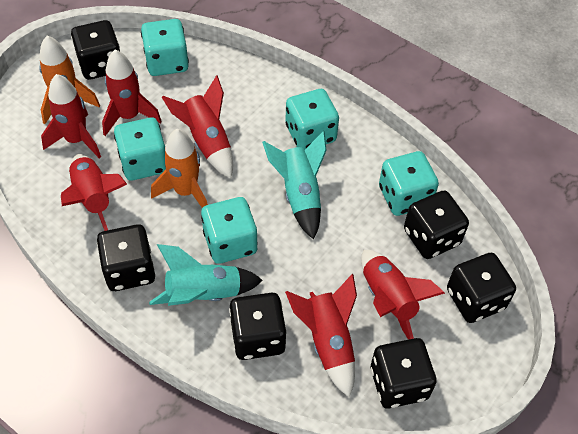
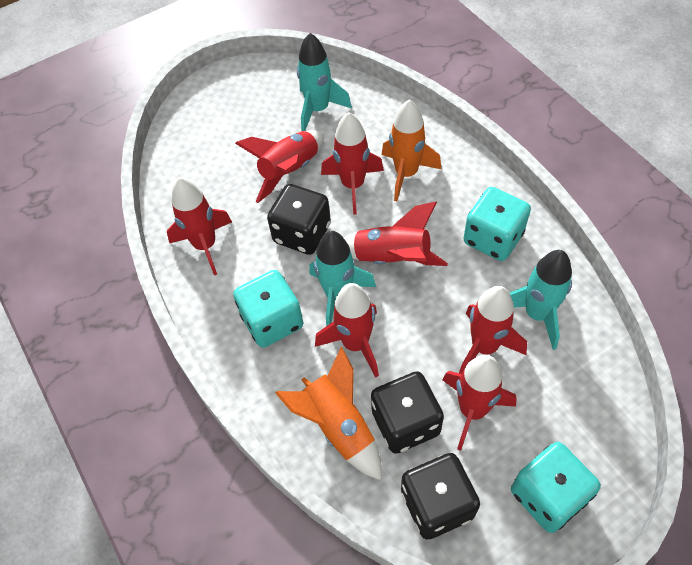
black dice: [71,20,120,80] [97,224,155,291] [229,293,287,360] [371,338,437,409] [404,191,469,259] [447,253,516,323] = 6 -> [267,184,331,255] [371,371,444,454] [401,453,480,540] = 3
red rocket: [41,74,101,158] [61,154,127,231] [102,50,162,136] [162,75,233,178] [285,274,357,397] [361,250,445,340] = 6 -> [167,177,232,275] [235,130,324,203] [315,283,379,378] [321,112,384,215] [344,202,448,266] [443,355,517,451] [459,286,527,374] = 7
turquoise dice: [114,117,166,180] [141,19,189,76] [201,197,258,264] [285,89,339,149] [379,151,439,216] = 5 -> [233,270,303,348] [463,187,531,261] [511,442,601,533] = 3
turquoise rocket: [149,244,263,306] [262,131,327,240] = 2 -> [297,33,352,131] [309,231,376,326] [510,250,572,350] = 3

